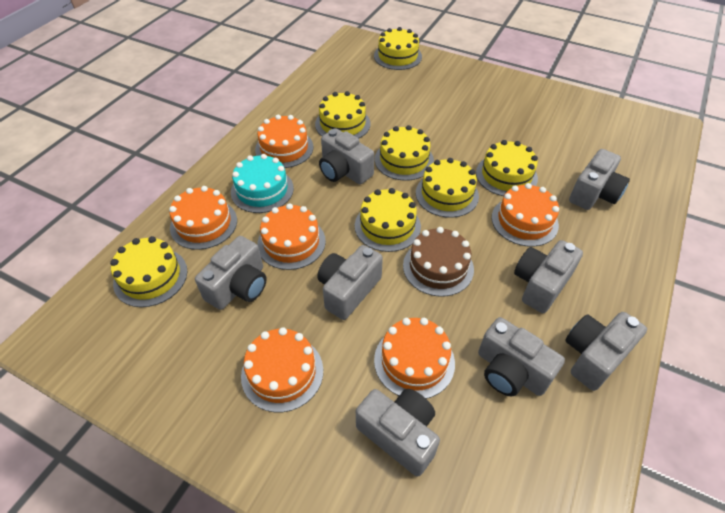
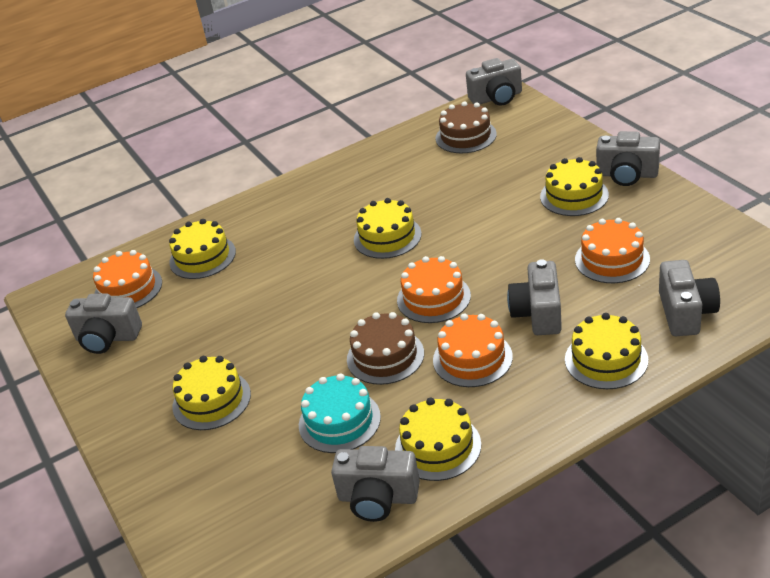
brown cake: [403,227,474,297] = 1 -> [347,312,424,385] [436,101,497,153] = 2
grey camera: [195,236,267,310] [317,245,383,320] [319,128,374,184] [356,389,440,477] [478,317,565,396] [514,240,583,313] [565,312,647,391] [569,149,630,210] = 8 -> [65,293,142,354] [331,446,420,522] [466,58,522,106] [507,259,562,335] [596,131,660,186] [659,260,720,336] = 6
orange cake: [169,186,237,250] [241,327,323,412] [255,115,313,168] [257,203,326,270] [374,318,455,399] [492,183,559,247] = 6 -> [93,250,162,308] [397,256,471,323] [433,314,513,387] [575,218,650,283] = 4
yellow cake: [110,236,188,307] [315,91,370,139] [355,188,421,252] [374,27,422,70] [375,125,434,181] [416,158,479,218] [476,140,538,196] = 7 -> [169,219,236,279] [172,356,251,430] [354,198,422,259] [395,397,481,481] [540,157,609,216] [565,313,648,389] = 6

